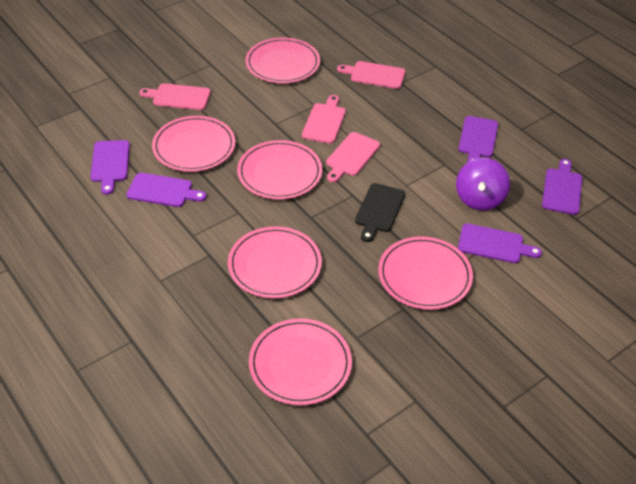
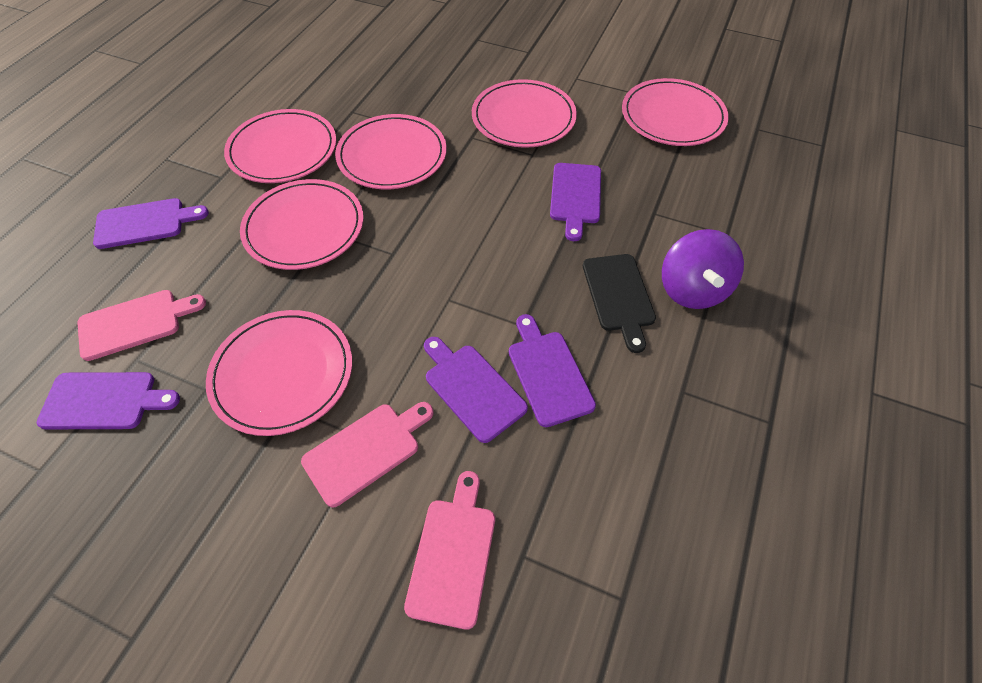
pink cutting board: [139,83,211,110] [302,95,346,144] [326,132,380,182] [337,61,405,89] = 4 -> [77,290,206,361] [301,402,433,507] [404,471,495,629] = 3

